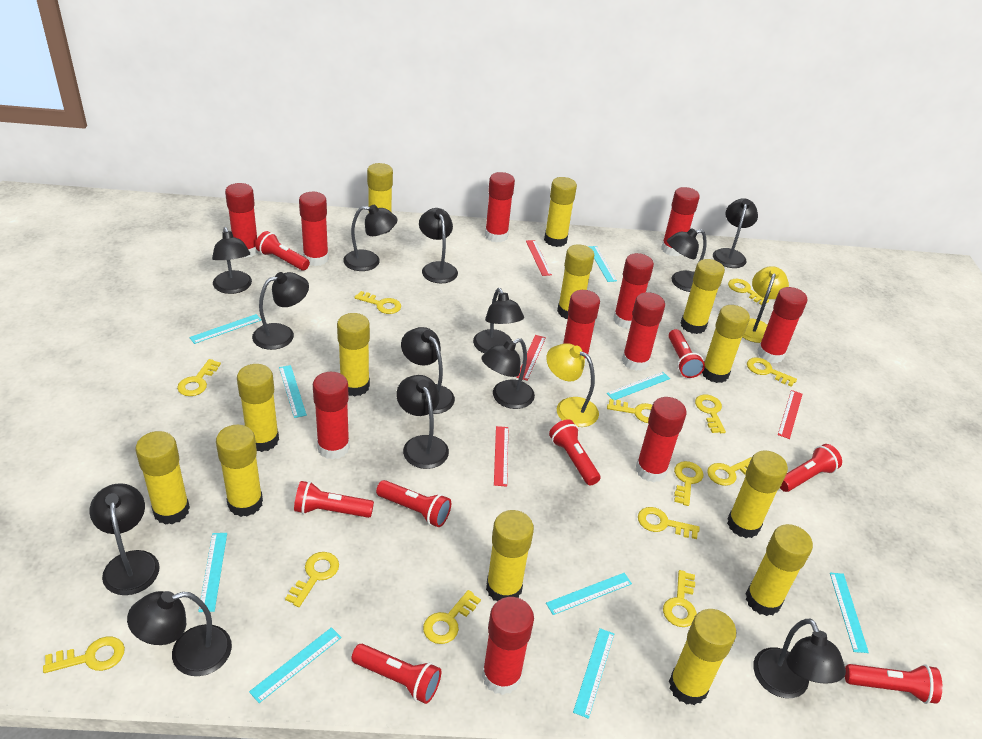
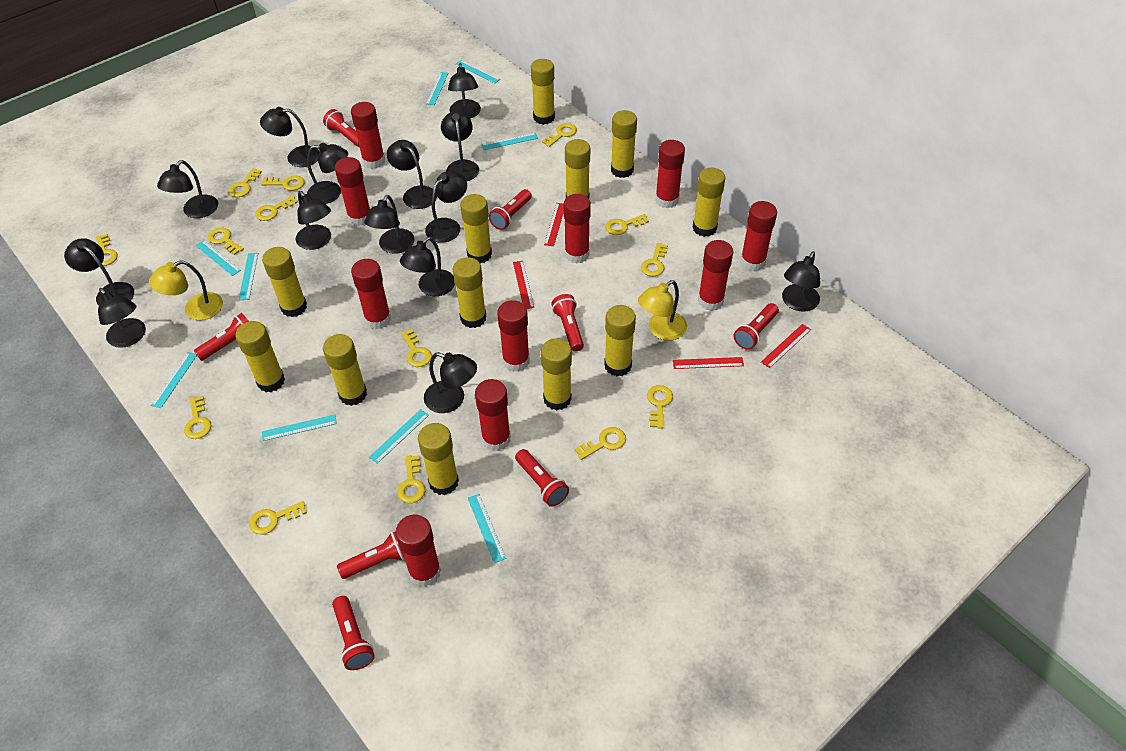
black lamp: [90,483,160,595] [127,591,232,676] [212,227,252,294] [252,272,309,350] [343,205,398,271] [396,375,449,469] [401,327,455,414] [419,208,458,283] [473,288,524,353] [481,338,535,409] [667,228,706,292] [713,198,758,268] [753,619,846,698] = 13 -> [64,238,134,305] [98,288,146,348] [157,160,218,218] [260,107,320,167] [296,191,331,250] [307,143,348,204] [364,195,415,254] [387,140,437,209] [400,237,455,296] [424,352,477,413] [425,171,467,243] [441,111,479,181] [448,63,481,118] [782,251,820,312] = 14
red glue stick: [225,183,258,258] [299,192,329,266] [313,372,350,460] [482,597,534,695] [485,172,515,243] [563,290,600,365] [613,253,654,329] [622,292,665,371] [636,397,687,482] [661,187,700,256] [757,287,807,363] = 11 -> [335,157,370,226] [351,102,385,169] [351,259,391,329] [396,515,441,587] [475,379,511,451] [497,300,530,372] [564,194,591,264] [655,140,685,208] [698,240,733,311] [740,201,777,271] = 10
yellow glue stick: [135,431,190,525] [216,425,263,517] [237,364,279,452] [337,313,370,396] [367,163,393,234] [486,510,534,601] [544,177,577,247] [557,244,594,319] [669,609,736,705] [681,259,725,334] [702,305,750,383] [727,450,788,538] [745,524,813,616] = 13 -> [236,321,285,392] [262,247,307,317] [323,334,367,406] [418,423,459,495] [453,257,486,328] [460,194,492,263] [531,59,555,125] [541,338,572,411] [565,139,590,199] [604,305,636,376] [611,110,637,178] [692,168,725,237] = 12
yellow key: [43,636,125,673] [177,359,221,396] [285,552,339,607] [354,291,401,314] [423,590,481,644] [607,399,652,423] [638,507,700,539] [663,570,697,627] [674,461,703,506] [695,394,726,433] [707,457,752,486] [728,279,769,305] [747,357,797,387] = 13 -> [96,234,118,266] [184,396,211,439] [208,228,244,255] [228,168,262,197] [249,501,307,535] [255,195,298,221] [261,176,304,191] [397,455,425,503] [401,329,432,367] [542,123,577,147] [575,427,626,460] [605,214,649,235] [641,243,668,276] [647,385,673,429] = 14

